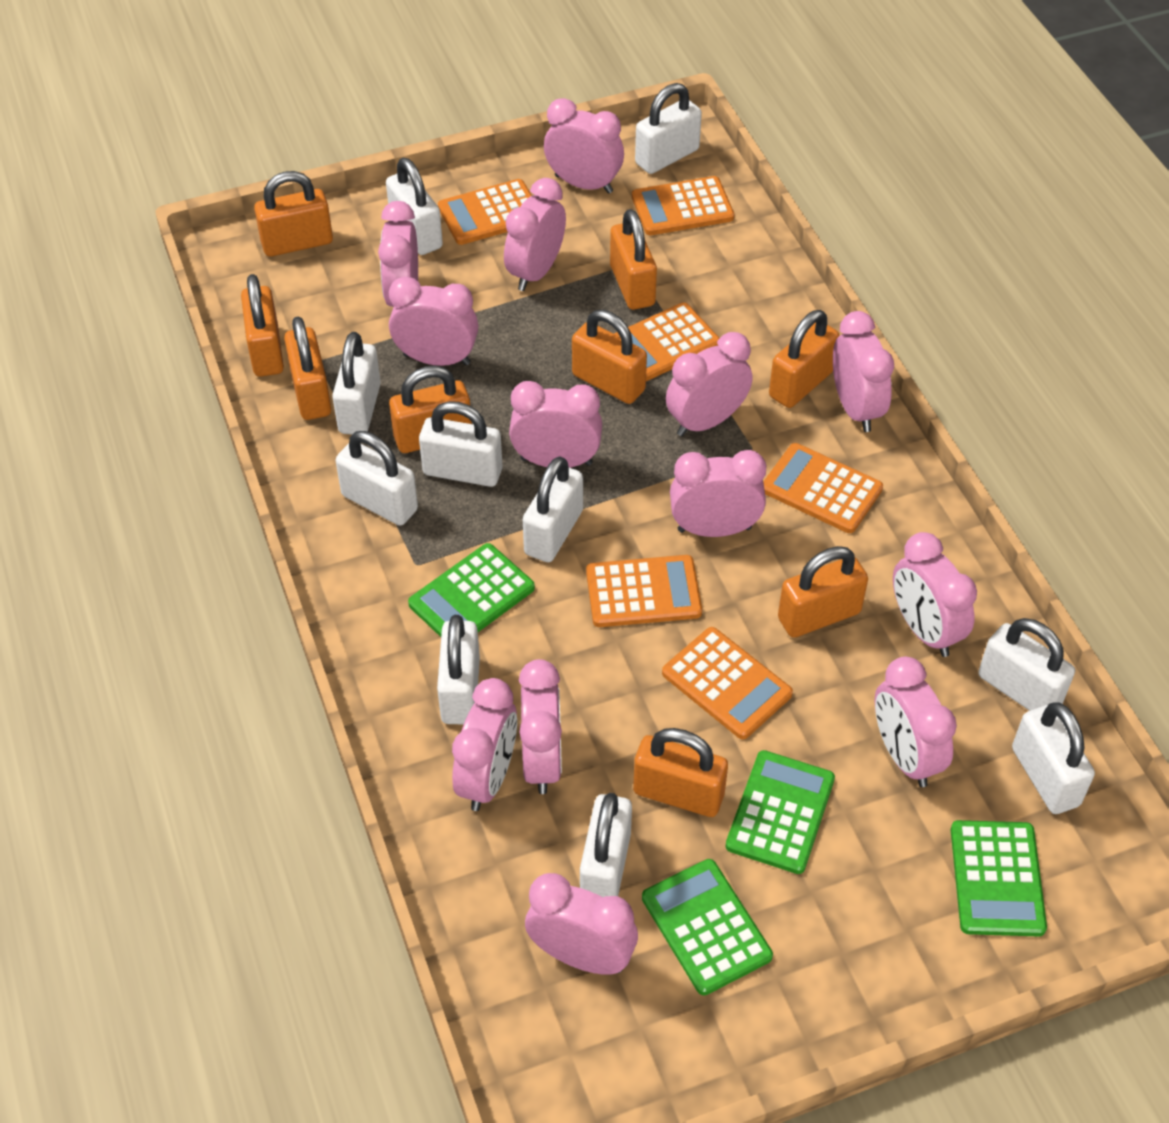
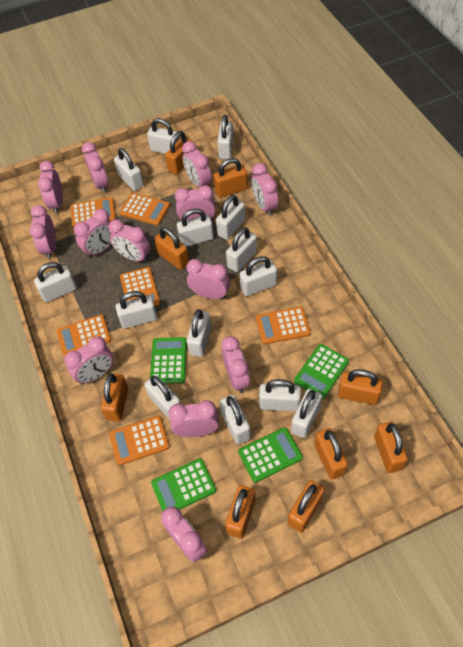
white padlock: [332,332,381,435] [336,431,418,526] [386,158,443,255] [419,401,503,487] [437,615,480,724] [523,456,583,562] [580,793,632,897] [635,83,702,174] [978,618,1075,711] [1012,702,1095,814] = 10 -> [34,262,77,302] [114,148,144,191] [116,291,157,329] [144,375,181,419] [147,118,180,154] [177,208,214,247] [187,309,211,357] [216,195,245,240] [218,115,234,159] [220,395,251,444] [226,227,257,272] [240,256,277,296] [259,379,301,411] [291,389,322,438] = 14

